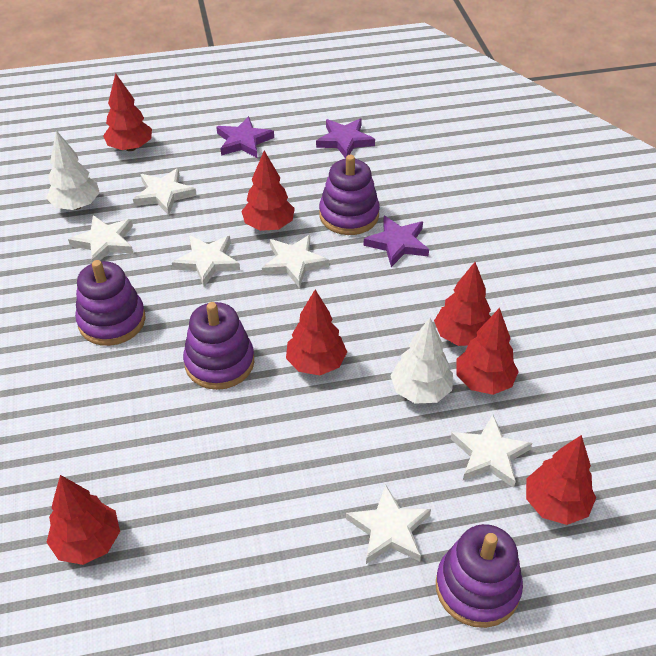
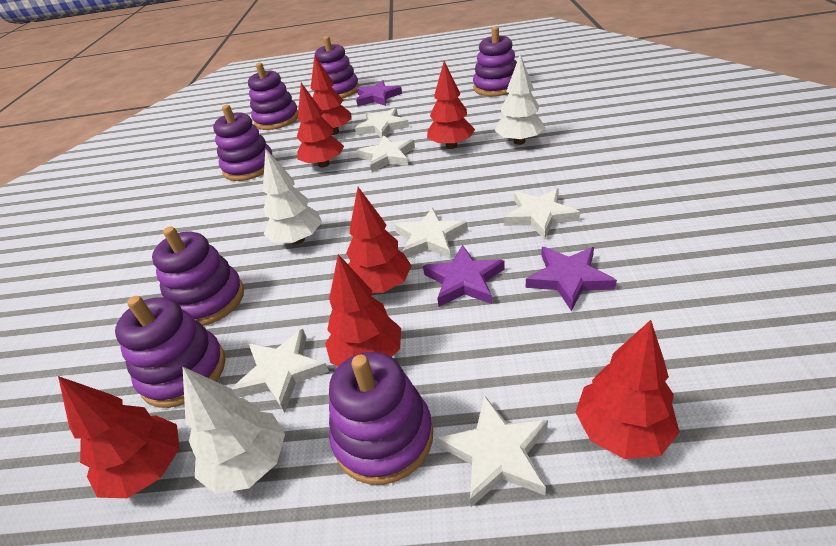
purple stacking toy: [75,260,146,346] [183,302,254,390] [319,155,380,235] [436,524,523,628] = 4 -> [115,296,225,408] [152,227,244,326] [213,105,274,181] [248,63,298,130] [315,36,359,98] [329,352,433,485] [473,26,517,96] = 7
white tree: [46,130,100,210] [390,318,453,404] = 2 -> [182,366,285,494] [263,148,322,244] [495,54,545,145] = 3

